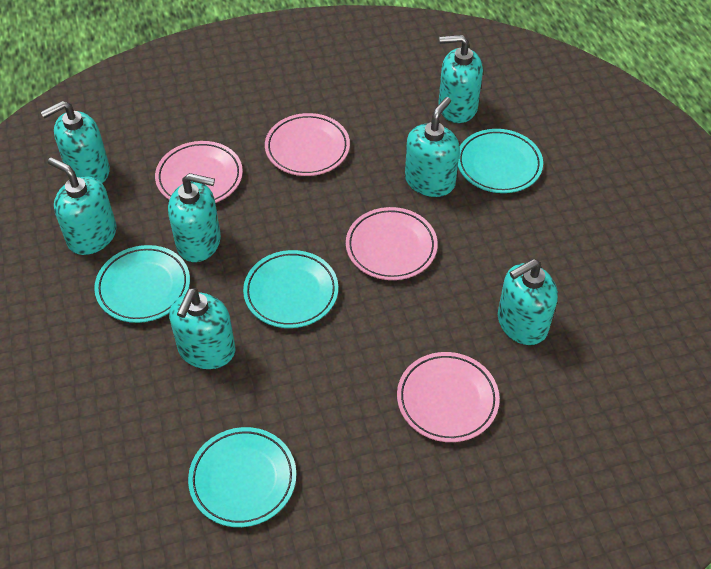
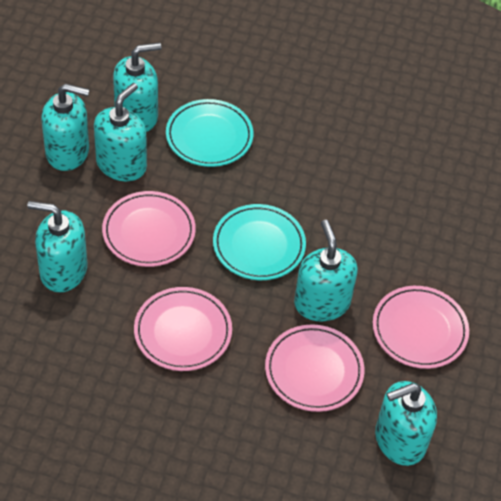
turquoise plate: [94,245,190,323] [188,427,296,527] [243,250,338,328] [458,129,543,193] = 4 -> [166,99,253,167] [213,204,306,280] = 2
turquoise soap dispenser: [41,101,110,183] [48,157,117,255] [168,173,221,262] [169,288,235,369] [405,97,460,197] [438,35,483,123] [498,259,558,345] = 7 -> [27,201,87,293] [41,84,90,171] [94,83,147,181] [113,43,161,132] [294,220,358,321] [375,381,437,466] = 6

